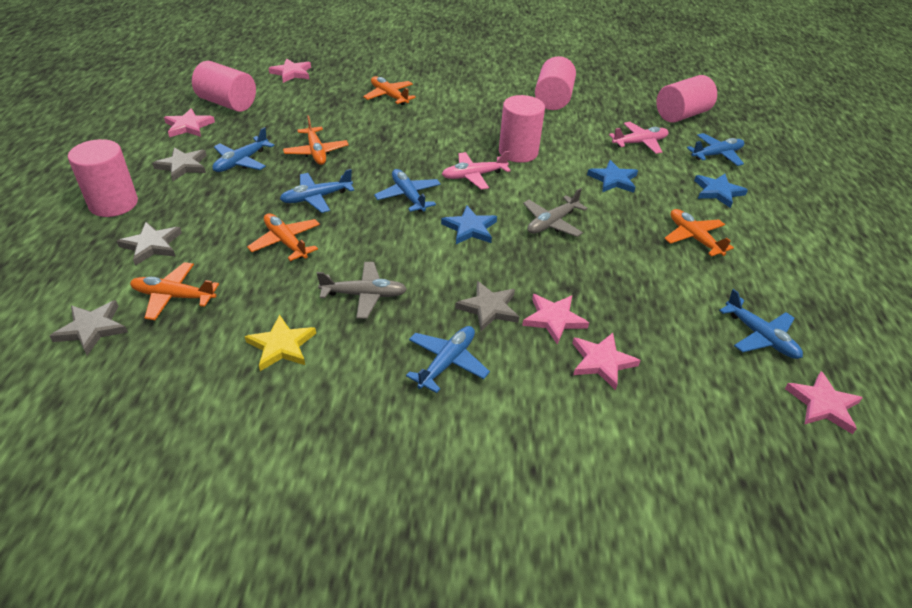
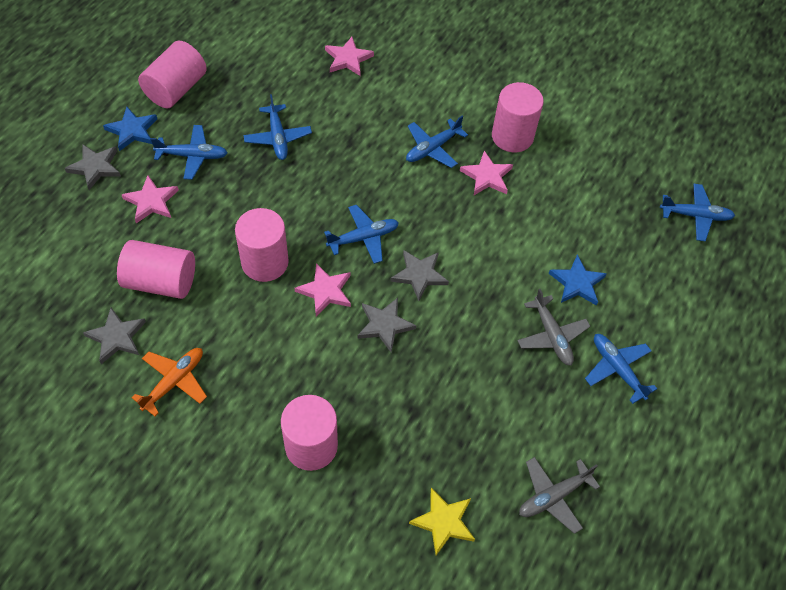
blue star: [441,206,497,244] [587,160,638,193] [694,174,748,208] = 3 -> [103,106,157,151] [548,254,607,306] = 2
orange plane: [130,262,219,320] [247,213,320,261] [283,115,349,165] [363,76,416,105] [664,209,734,257] = 5 -> [132,348,207,417] = 1
pink plane: [442,151,511,190] [609,122,669,154] = 2 -> none = 0
pink star: [164,108,215,137] [269,58,311,83] [522,294,589,344] [572,333,641,390] [785,371,863,434] = 5 -> [122,175,179,223] [295,263,351,317] [325,37,374,76] [460,151,513,195] = 4

